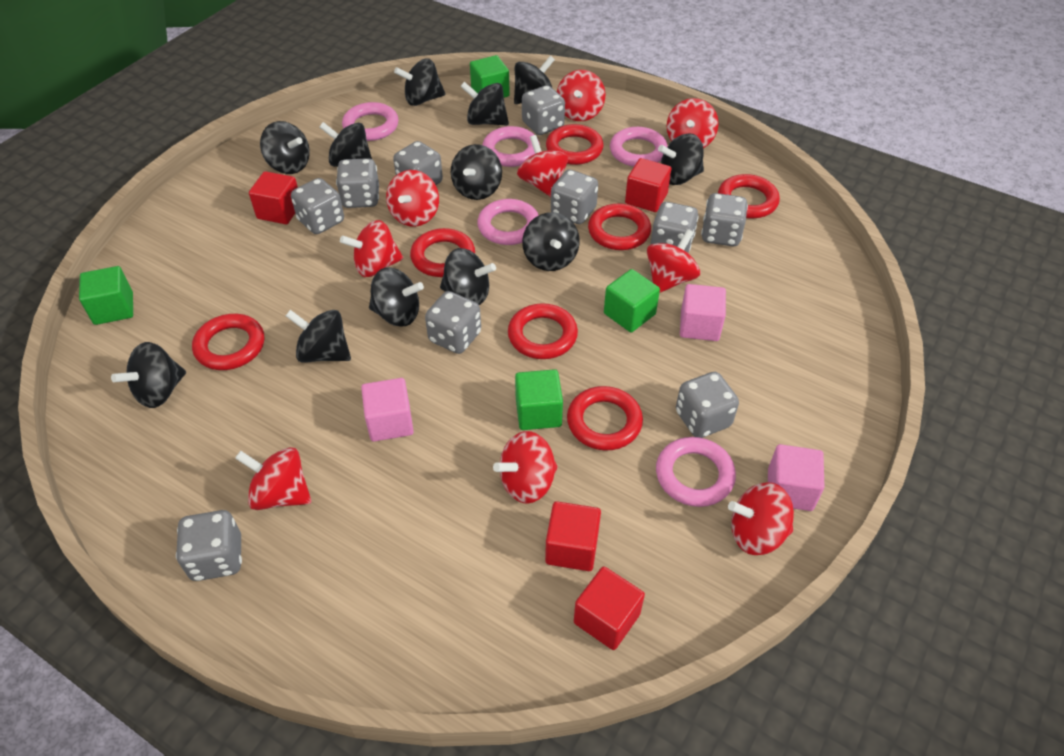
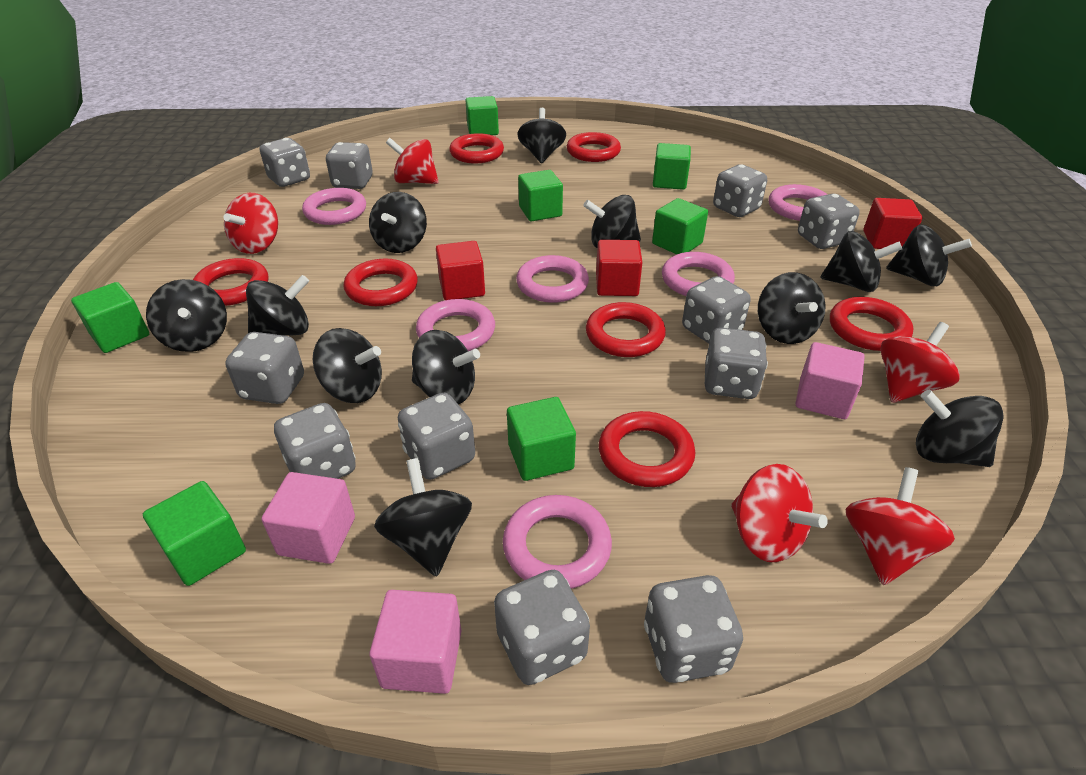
green cube: [79,266,133,325] [470,55,510,98] [515,369,563,430] [604,269,660,332] = 4 -> [71,282,149,353] [143,481,246,586] [465,96,499,135] [507,397,576,481] [518,170,563,221] [652,198,708,254] [653,143,691,190] = 7
grey dice: [176,510,242,581] [291,178,344,234] [336,158,379,208] [393,141,443,185] [425,291,481,354] [522,85,565,135] [551,169,598,224] [651,202,699,253] [676,372,739,438] [701,193,748,246] = 10 -> [225,332,304,404] [260,138,310,187] [274,403,356,479] [326,142,373,189] [398,393,475,480] [494,570,590,685] [644,575,743,683] [682,276,751,343] [705,328,768,399] [713,164,767,217] [798,194,860,249] = 11
pink ring: [342,102,399,141] [477,199,539,245] [483,126,540,167] [610,127,668,167] [656,437,736,507] = 5 -> [302,188,366,225] [416,299,495,351] [503,495,612,589] [516,255,589,303] [662,252,735,296] [769,184,828,221] = 6
red cube: [249,171,298,224] [545,501,601,571] [574,566,645,650] [625,158,672,212] = 4 -> [436,241,485,300] [596,240,643,296] [864,198,922,249] = 3
red spinning top: [235,447,311,510] [340,220,403,277] [386,170,439,227] [493,431,558,504] [517,135,568,197] [557,70,605,121] [647,229,700,293] [667,98,719,148] [728,482,794,555] = 9 -> [223,193,278,254] [386,138,439,184] [731,464,828,562] [846,467,955,585] [880,322,960,403] = 5

